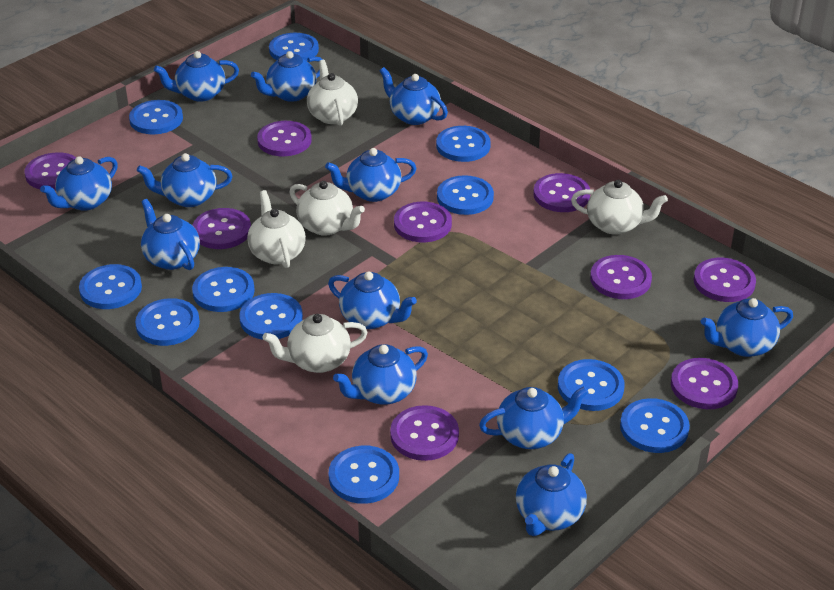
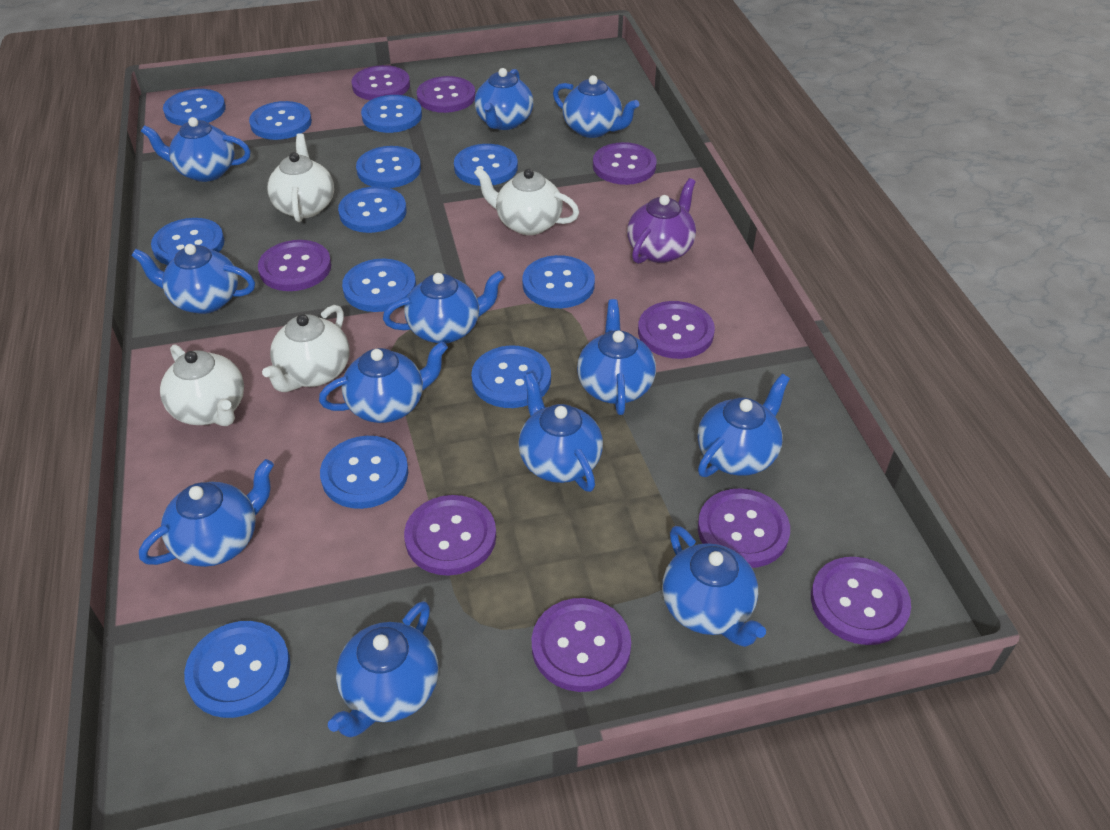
blue button: [79,264,142,309] [129,100,183,134] [135,298,200,346] [192,267,255,312] [239,293,303,340] [269,33,319,61] [329,446,399,504] [436,126,491,162] [437,175,494,215] [558,359,625,411] [620,398,690,453] = 11 -> [151,218,224,265] [163,89,226,126] [184,621,290,718] [249,101,312,140] [320,436,408,509] [338,186,407,233] [342,259,416,312] [356,146,421,188] [361,95,422,133] [454,144,518,186] [471,346,551,408] [522,255,595,308] = 12
purple teapot: none = 0 -> [627,178,696,264] = 1
white teapot: [247,190,306,268] [263,314,368,373] [289,181,365,236] [307,60,358,126] [571,180,668,235] = 5 -> [160,344,244,426] [262,305,350,392] [267,133,334,222] [474,167,579,235] = 4

